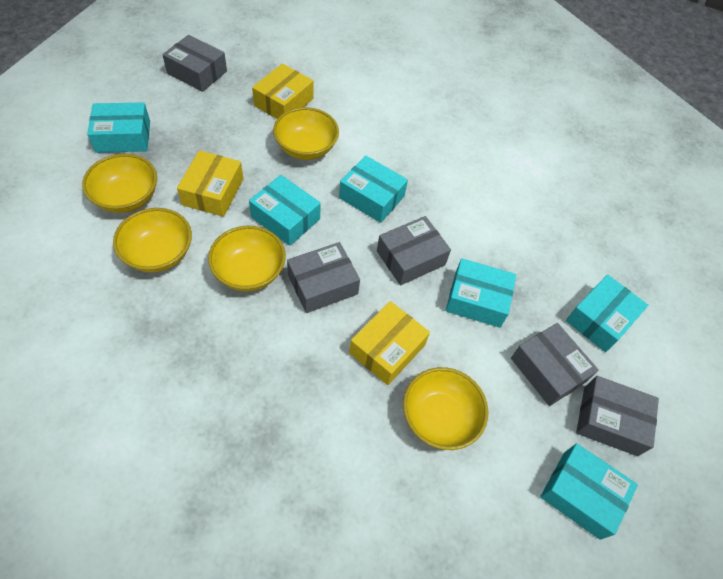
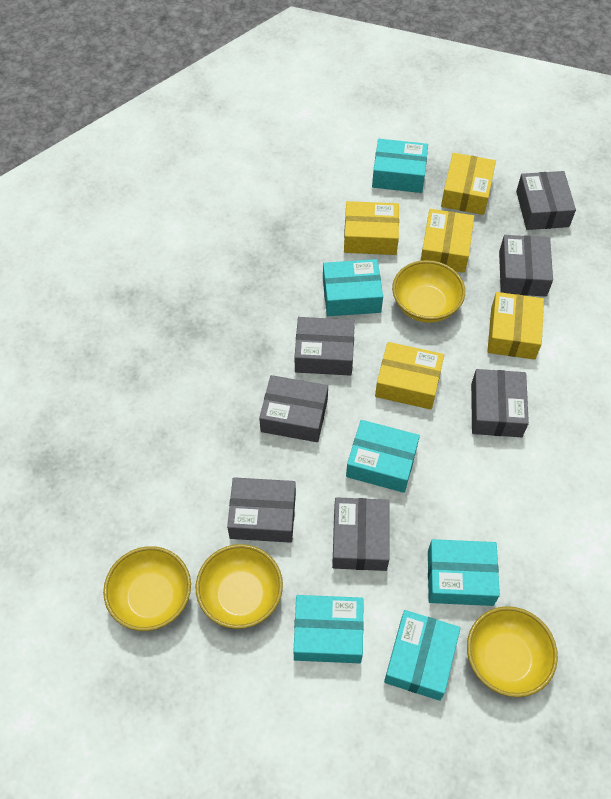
grey box: [162,35,227,92] [287,242,360,313] [377,216,451,285] [511,323,599,406] [576,376,659,456] = 5 -> [227,477,296,543] [259,375,328,442] [295,317,355,376] [332,497,390,571] [471,369,529,437] [499,235,553,297] [516,171,576,230] = 7
yellow bowl: [82,154,157,213] [113,208,192,273] [208,226,286,291] [273,107,339,160] [403,367,488,450] = 5 -> [103,546,191,631] [196,544,283,629] [392,260,465,323] [467,606,558,697] = 4
yellow box: [177,150,243,217] [252,63,313,119] [349,301,430,385] = 3 -> [344,201,399,255] [375,342,444,410] [420,209,474,273] [441,153,496,215] [487,292,544,360] = 5

